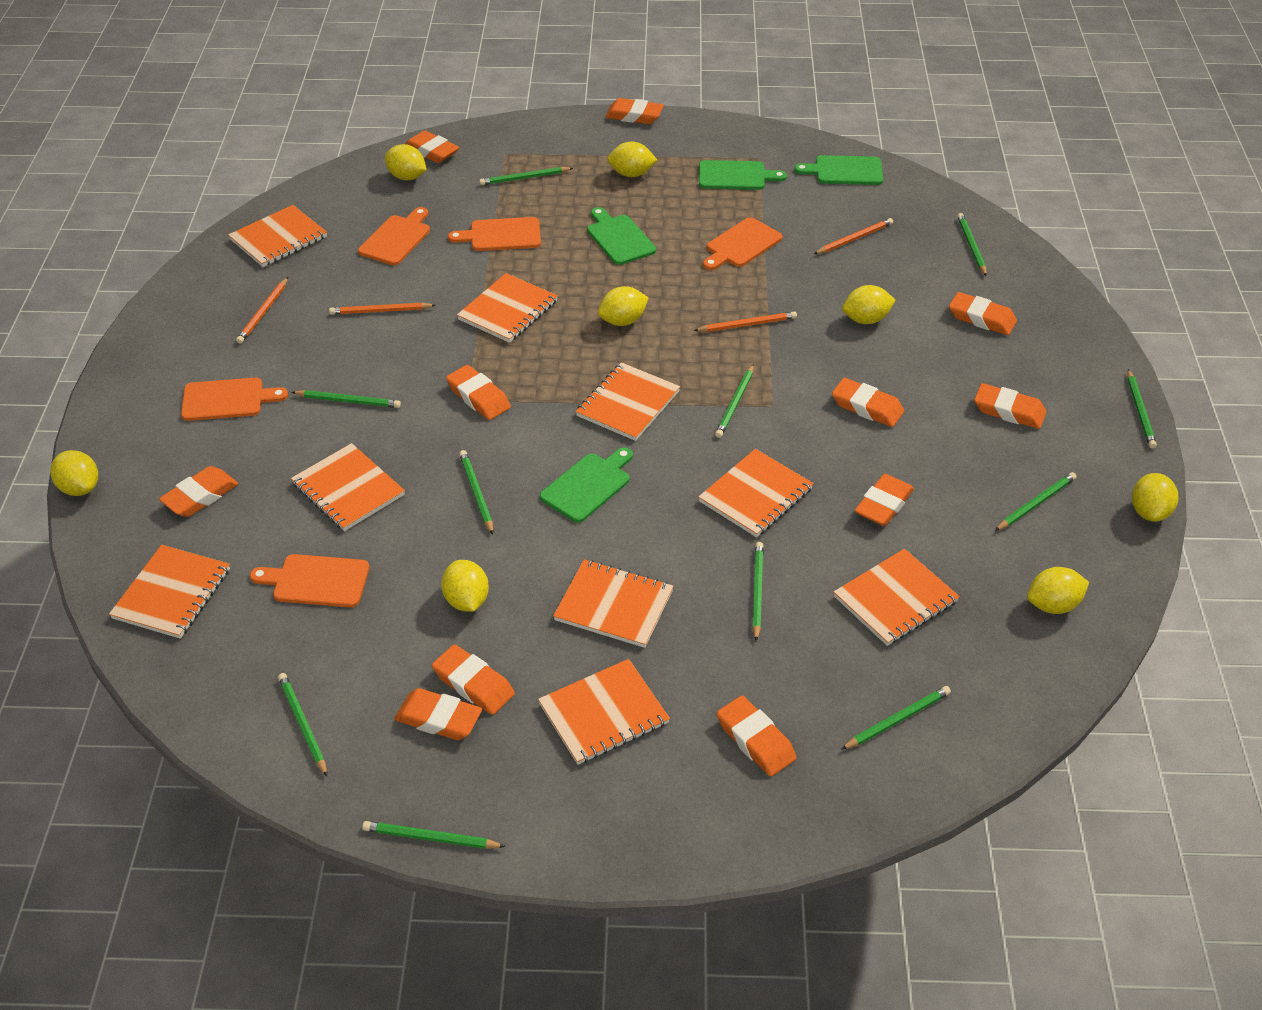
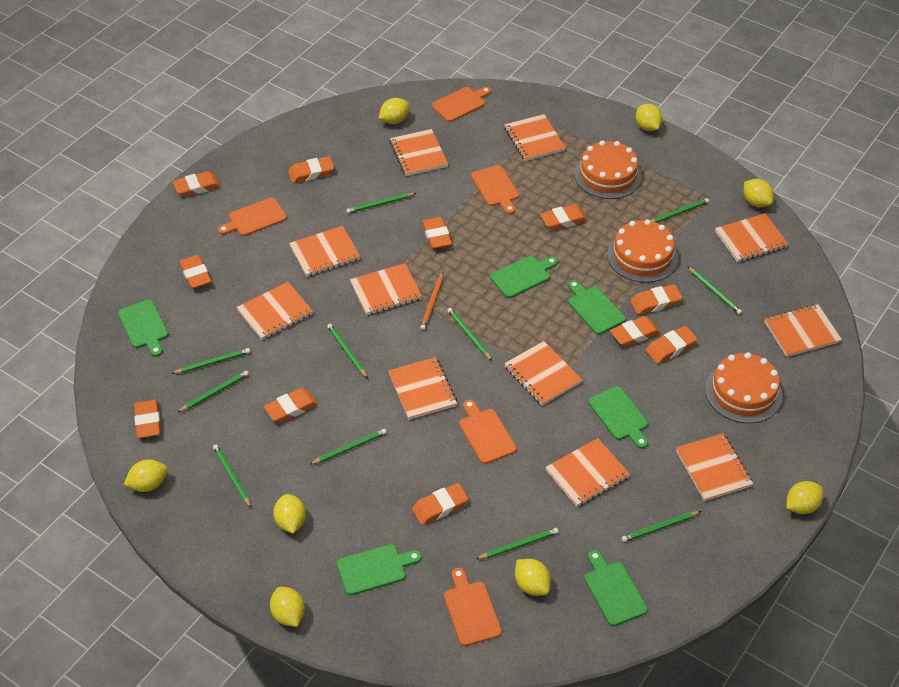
green cutting board: [540,447,633,523] [587,207,656,265] [699,160,787,190] [794,155,883,185] = 4 -> [118,300,169,357] [337,544,421,595] [490,256,558,298] [568,280,626,334] [584,550,648,626] [588,386,648,449] = 6
orange cake: none = 0 -> [575,140,642,199] [607,219,678,283] [705,352,783,423] = 3
orange notebook: [109,545,230,639] [228,205,327,267] [291,443,405,531] [457,273,558,343] [538,659,670,765] [553,559,674,648] [576,362,680,441] [699,449,814,537] [834,549,960,646] = 9 -> [236,282,313,340] [289,226,360,277] [350,263,422,315] [388,357,457,420] [390,129,448,176] [504,114,566,161] [504,341,582,406] [545,438,630,507] [676,433,753,501] [715,213,788,262] [764,304,842,357] = 11
orange pencil: [236,277,288,344] [329,303,436,315] [693,311,797,332] [814,218,893,254] = 4 -> [420,272,443,330] = 1

